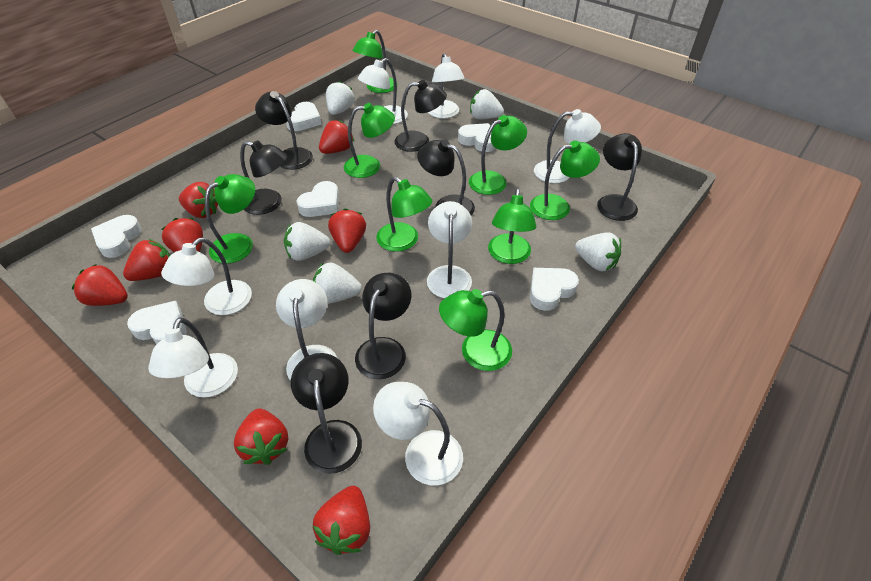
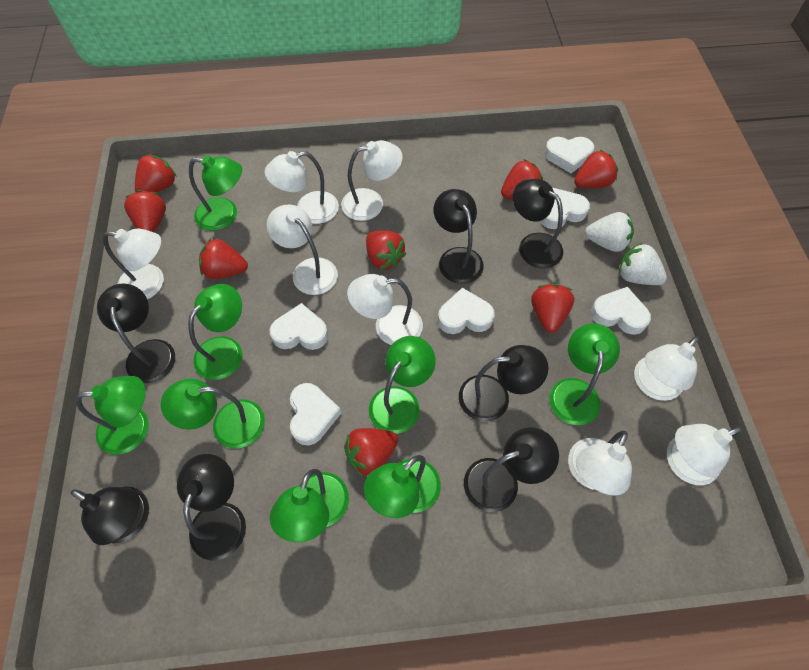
white strawberry: [284,222,330,261] [313,262,362,304] [326,81,355,115] [470,89,504,119] [575,232,621,271] = 5 -> [585,212,634,252] [619,242,667,285] = 2

